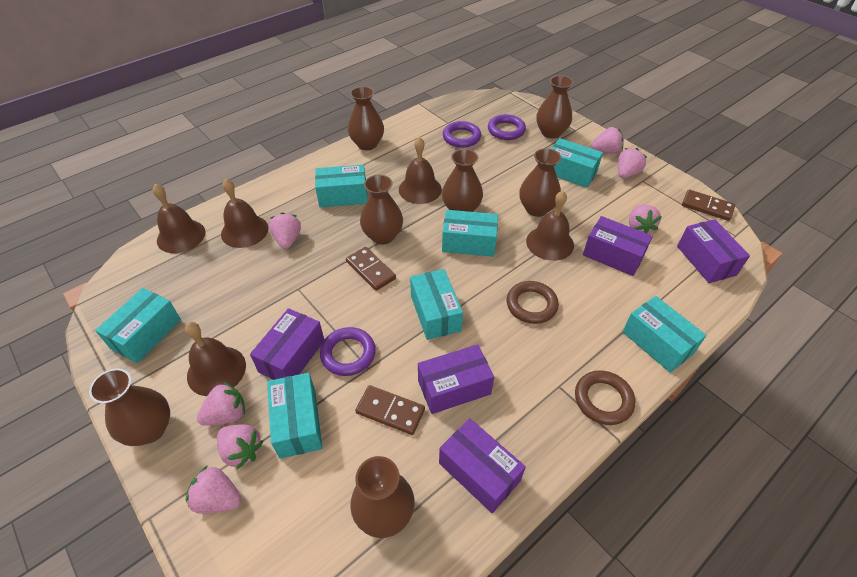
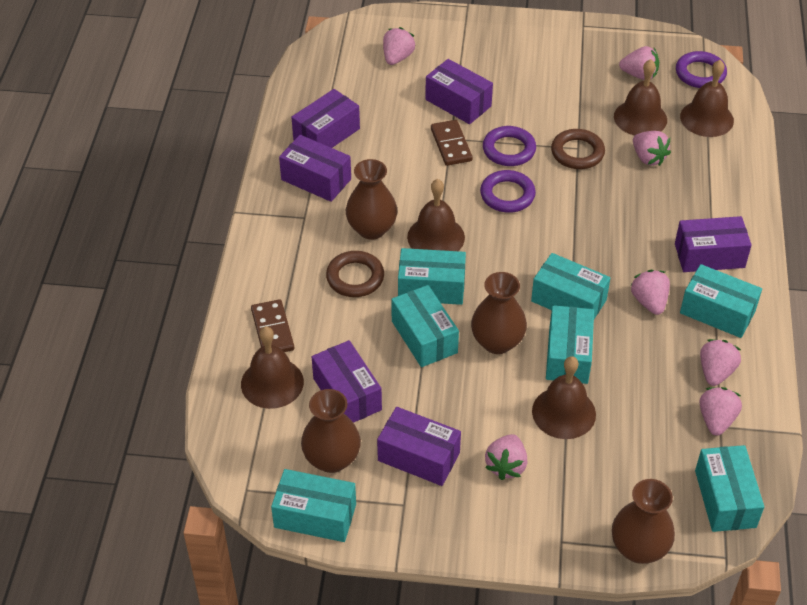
brown domino: [346,247,396,291] [355,385,425,435] [682,190,735,221] = 3 -> [251,299,294,352] [431,120,473,166] = 2
brown vase: [89,368,170,446] [348,86,384,150] [350,456,415,538] [360,175,403,244] [442,149,483,212] [519,148,561,217] [536,75,573,139] = 7 -> [301,389,361,473] [346,159,397,240] [471,272,527,354] [612,479,675,564] = 4
purple box: [250,308,324,380] [418,344,494,414] [439,418,526,513] [583,216,653,276] [677,219,750,283] = 5 -> [279,135,351,202] [291,89,360,148] [312,340,382,423] [377,407,461,486] [425,59,493,124] [675,216,752,272] = 6

